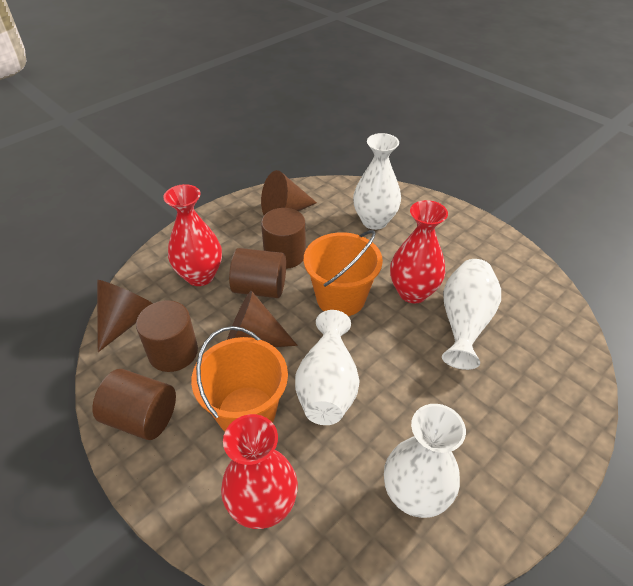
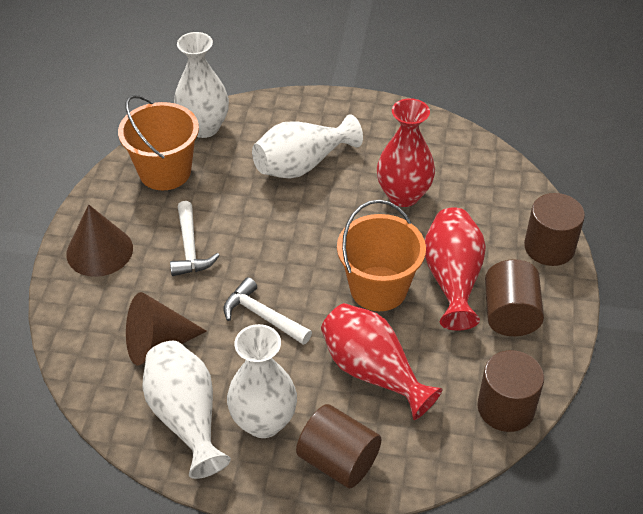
brown cone: [97,280,153,352] [227,291,298,347] [261,170,317,215] = 3 -> [66,204,133,277] [126,292,207,365] = 2
white hammer: none = 0 -> [170,201,220,276] [223,277,312,345] = 2

